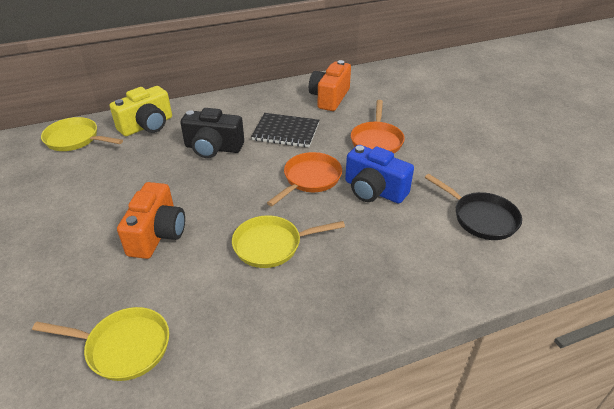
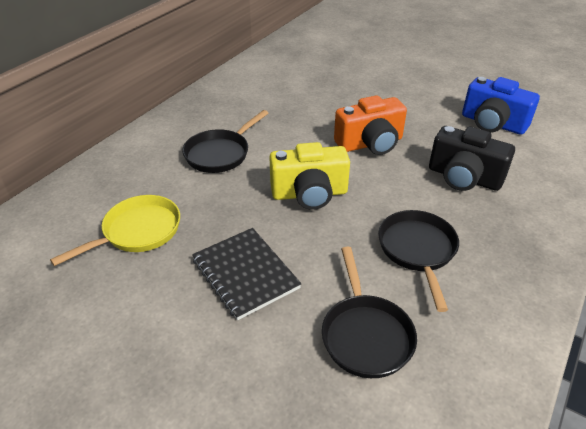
black pan: [425,174,522,240] = 1 -> [182,110,268,173] [322,247,417,378] [378,210,459,312] = 3
orange camera: [117,182,185,259] [309,60,351,111] = 2 -> [334,95,407,155] = 1
orange pan: [267,152,342,206] [351,100,405,153] = 2 -> none = 0
yellow pan: [32,307,169,381] [41,117,123,151] [232,215,345,268] = 3 -> [50,195,180,266] = 1

